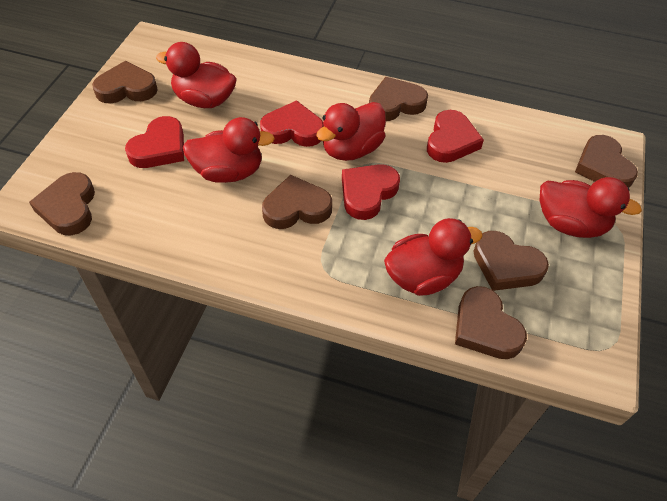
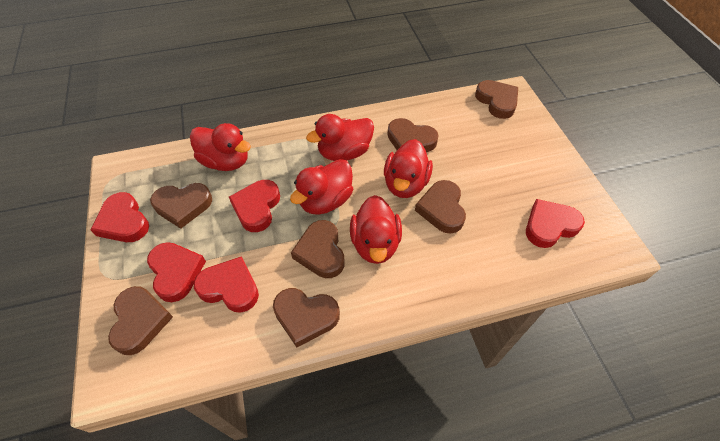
red heart: [125,116,184,168] [260,100,324,147] [342,164,400,220] [427,110,484,163] = 4 -> [91,192,149,242] [147,242,206,302] [194,256,259,313] [229,180,280,232] [526,199,585,248] = 5

